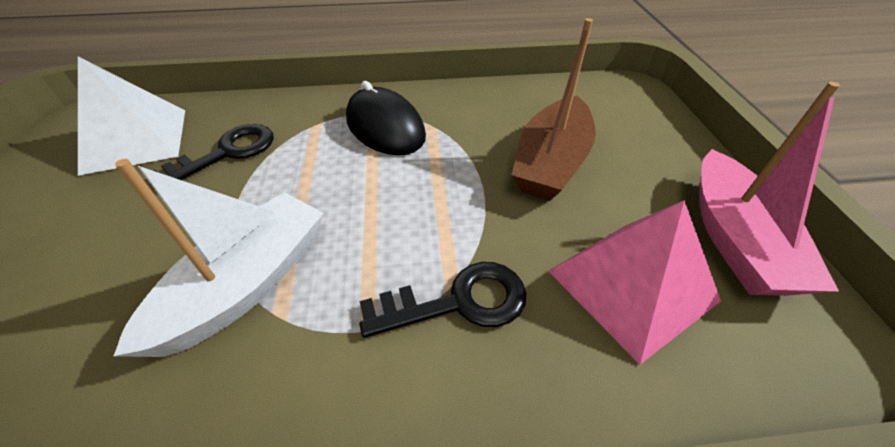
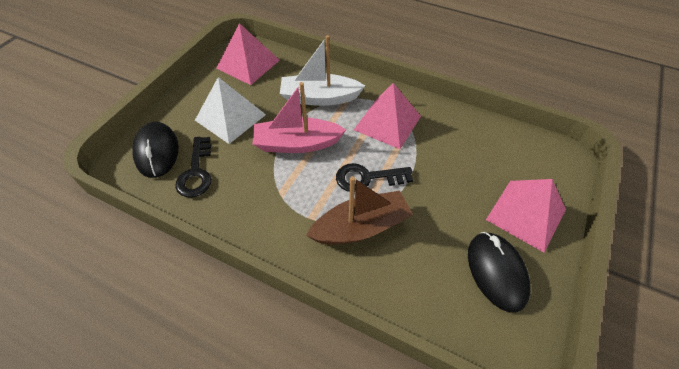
black mouse: [346,81,426,155] = 1 -> [132,122,179,178] [468,232,531,313] = 2
pink pyramid: [548,200,721,365] = 1 -> [217,23,280,85] [354,83,421,149] [486,179,566,253] = 3

